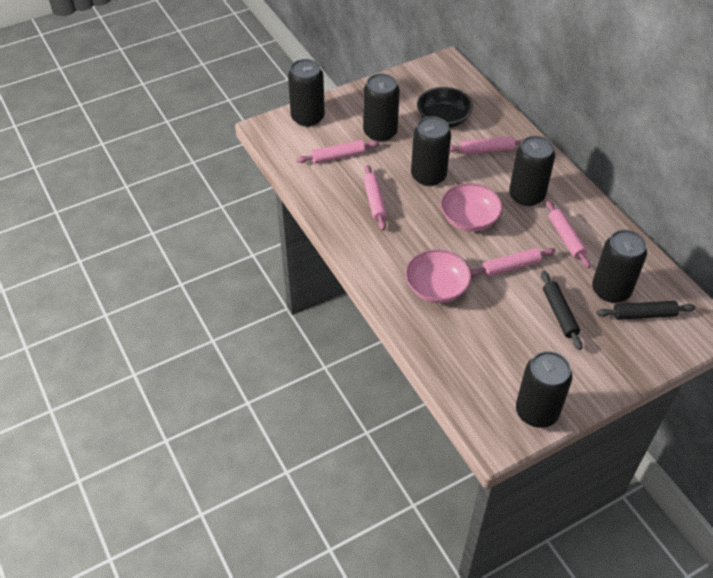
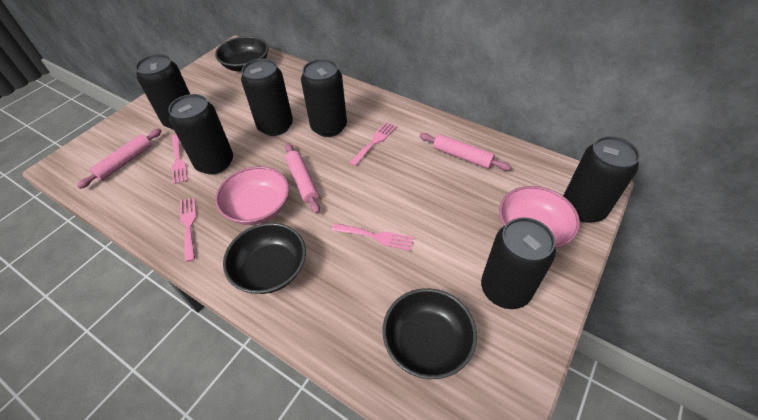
black bowl: [417,87,473,128] = 1 -> [215,36,269,72] [223,223,306,294] [383,288,477,379] = 3
black rolling pin: [541,271,583,350] [596,301,695,320] = 2 -> none = 0
pink fork: none = 0 -> [171,134,188,184] [180,197,196,262] [332,223,414,251] [350,122,396,166] = 4
pink rolling pin: [297,140,379,164] [363,165,387,231] [450,136,525,154] [470,248,556,277] [546,201,591,268] = 5 -> [77,128,162,189] [285,143,320,214] [420,133,511,171] = 3

